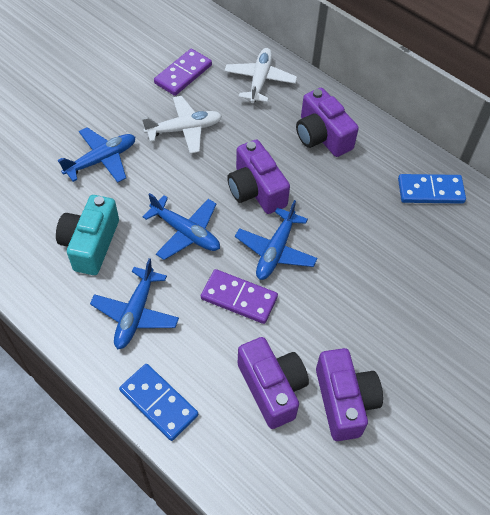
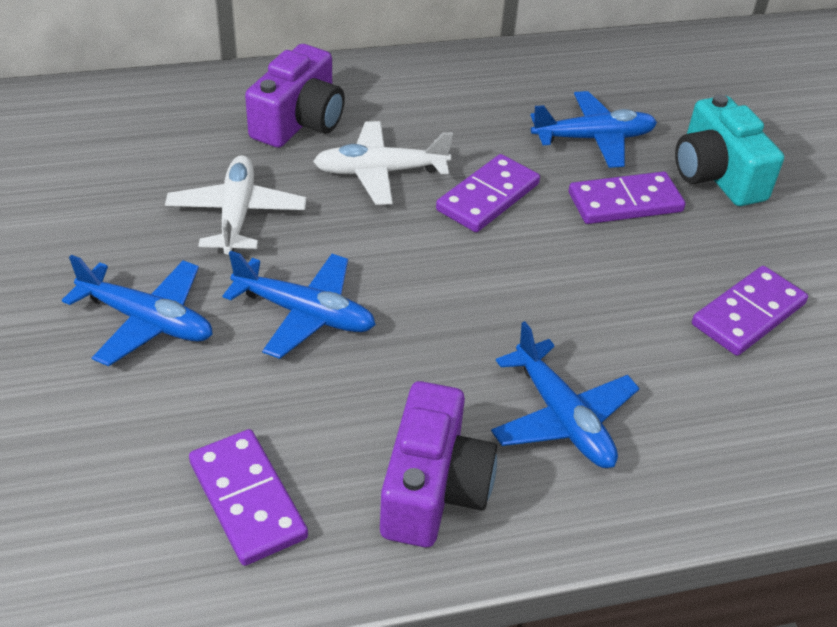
blue domino: [119,364,198,441] [398,174,466,204] = 2 -> none = 0
purple camera: [227,139,290,214] [238,337,309,429] [296,88,359,157] [316,348,383,441] = 4 -> [245,44,345,148] [380,381,497,548] = 2
purple domino: [154,49,212,96] [201,269,278,324] = 2 -> [189,429,308,566] [436,154,540,232] [569,171,686,224] [692,266,808,356] = 4

